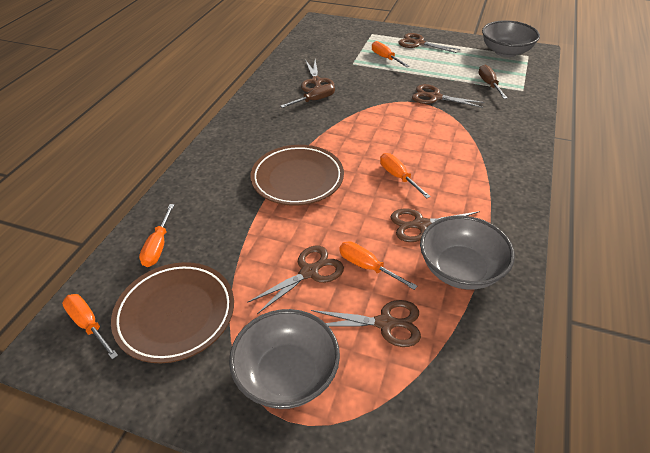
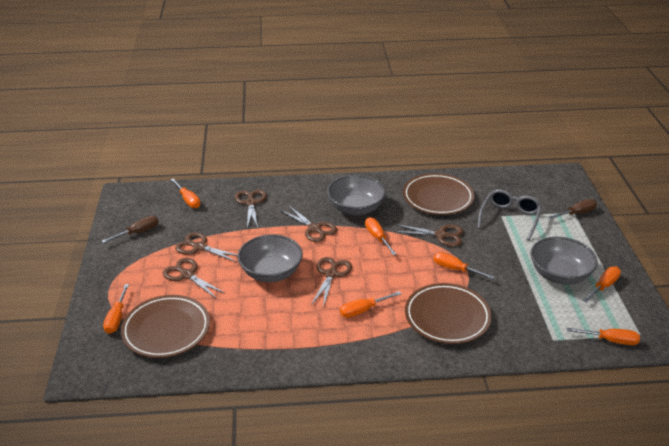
brown plate: [111,262,234,363] [251,145,344,206] = 2 -> [121,295,210,358] [403,173,474,215] [405,283,492,344] = 3
grey glasses: none = 0 -> [477,189,542,241] = 1
orange screwdriver: [62,294,118,359] [139,204,175,267] [339,241,417,290] [372,41,409,67] [380,153,431,198] = 5 -> [103,284,129,334] [170,178,200,208] [340,291,401,318] [365,217,396,255] [433,252,494,279] [567,328,640,345] [583,267,621,303] = 7

